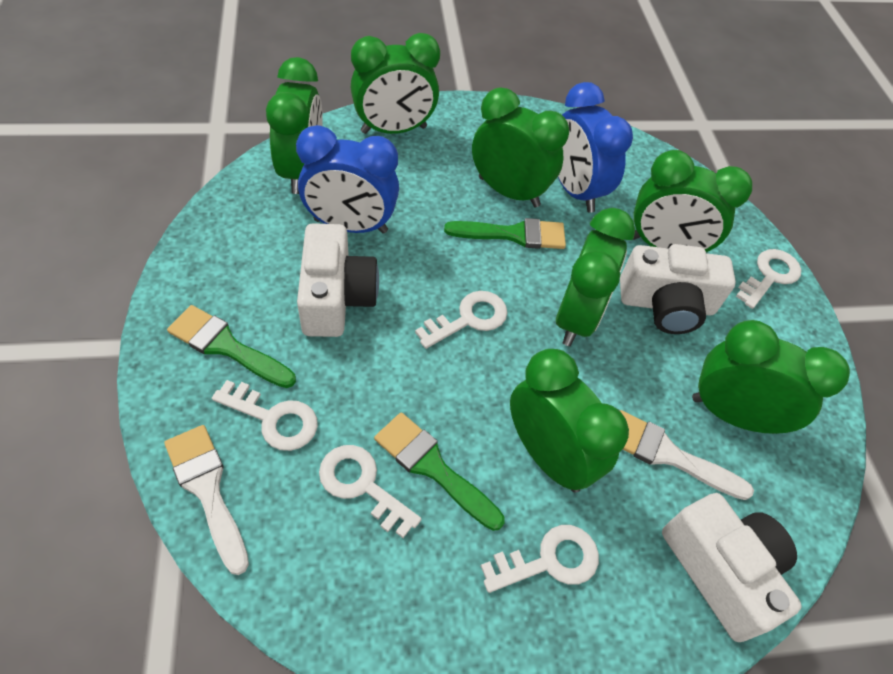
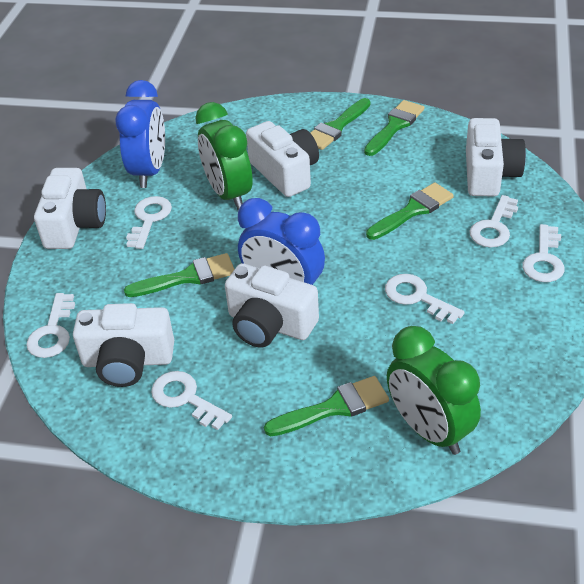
green brush: [167,305,296,388] [374,412,504,531] [444,218,566,249] = 3 -> [124,253,234,297] [264,376,389,436] [310,98,371,150] [364,100,424,156] [366,182,454,240] = 5
green clock: [266,57,323,194] [351,33,440,134] [472,88,569,207] [510,349,629,492] [556,208,635,346] [633,150,752,252] [692,320,850,434] = 7 -> [195,102,253,210] [387,326,481,455] = 2
white brush: [164,425,249,575] [620,410,754,500] = 2 -> none = 0
white camera: [297,223,379,337] [620,244,736,334] [662,493,802,642] = 3 -> [34,168,106,249] [73,303,174,387] [225,263,319,348] [246,121,319,197] [466,118,526,197] = 5
white key: [212,380,318,451] [319,445,422,538] [415,291,507,349] [481,525,599,593] [736,249,801,309] = 5 -> [26,293,75,358] [126,196,172,249] [151,371,232,430] [385,274,465,324] [470,195,518,248] [522,224,565,282] = 6

